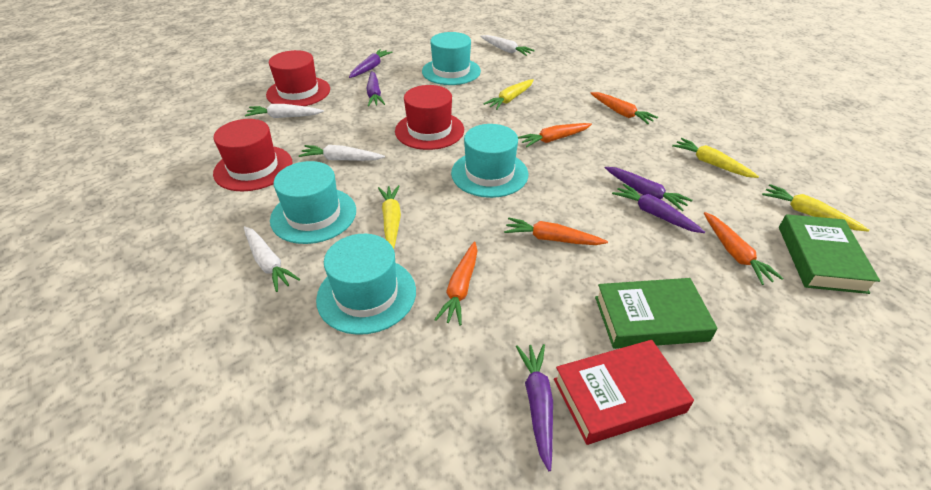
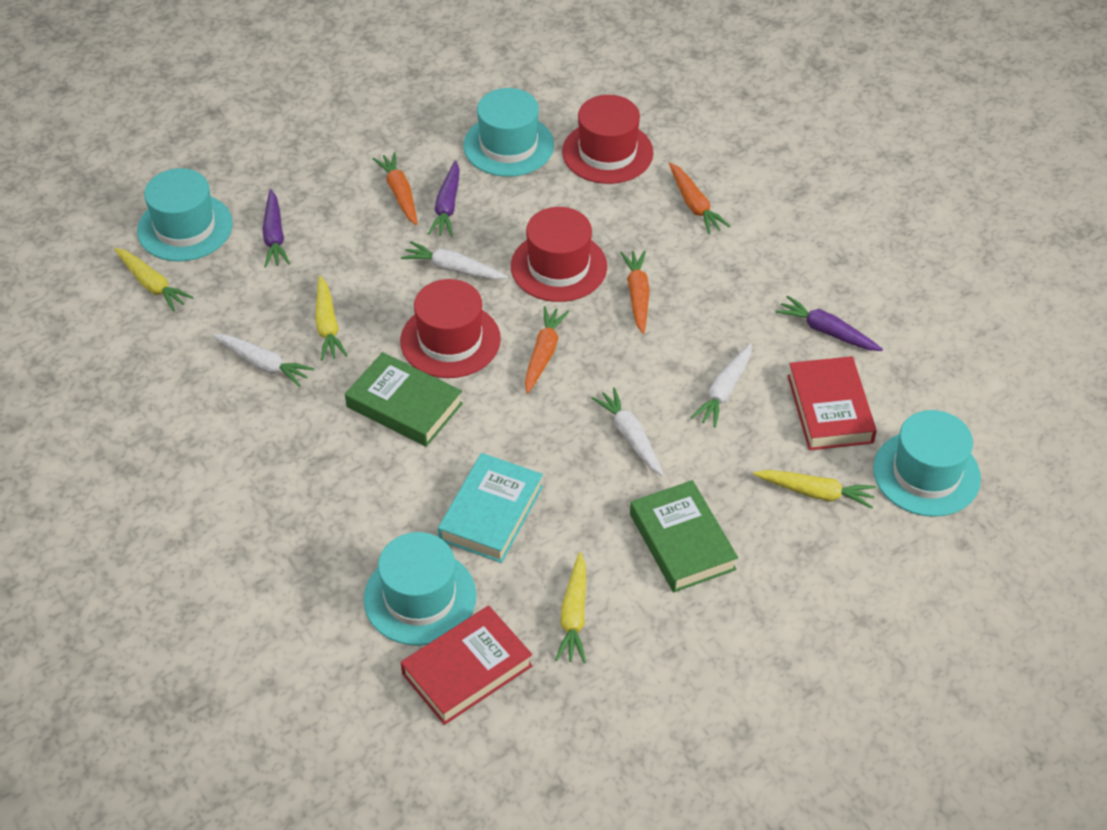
orange carrot: [434,242,477,326] [504,217,608,245] [518,123,592,147] [590,92,658,124] [704,212,783,285] = 5 -> [372,152,417,225] [525,306,569,394] [620,250,650,334] [669,162,730,234] = 4
purple carrot: [349,49,392,78] [366,71,385,106] [516,344,553,471] [605,167,693,211] [612,184,705,233] = 5 -> [262,189,290,268] [428,161,460,237] [776,296,883,351] = 3
red book: [554,340,694,445] = 1 -> [401,606,533,725] [788,356,877,450] = 2
turquoise book: none = 0 -> [438,453,543,563] = 1

